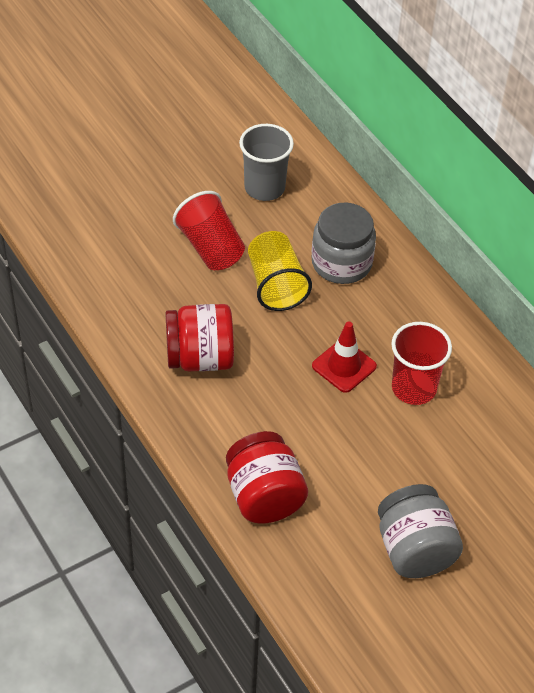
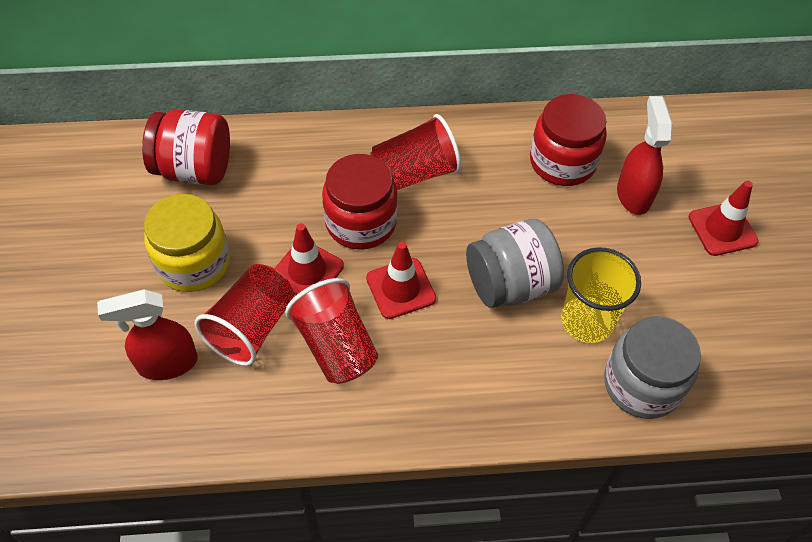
grey cup: [239,124,294,201] = 1 -> none = 0
red cup: [173,191,245,270] [391,322,452,405] = 2 -> [195,264,294,366] [285,278,378,384] [370,114,461,190] = 3
red jar: [165,304,234,371] [226,431,308,524] = 2 -> [142,109,230,185] [322,154,398,250] [530,94,607,186] = 3
red spray bottle: none = 0 -> [97,289,198,380] [617,96,673,215] = 2
red traffic cone: [312,321,377,393] = 1 -> [274,223,344,295] [366,241,436,319] [689,180,759,256] = 3
yellow jar: none = 0 -> [144,194,230,292] = 1

